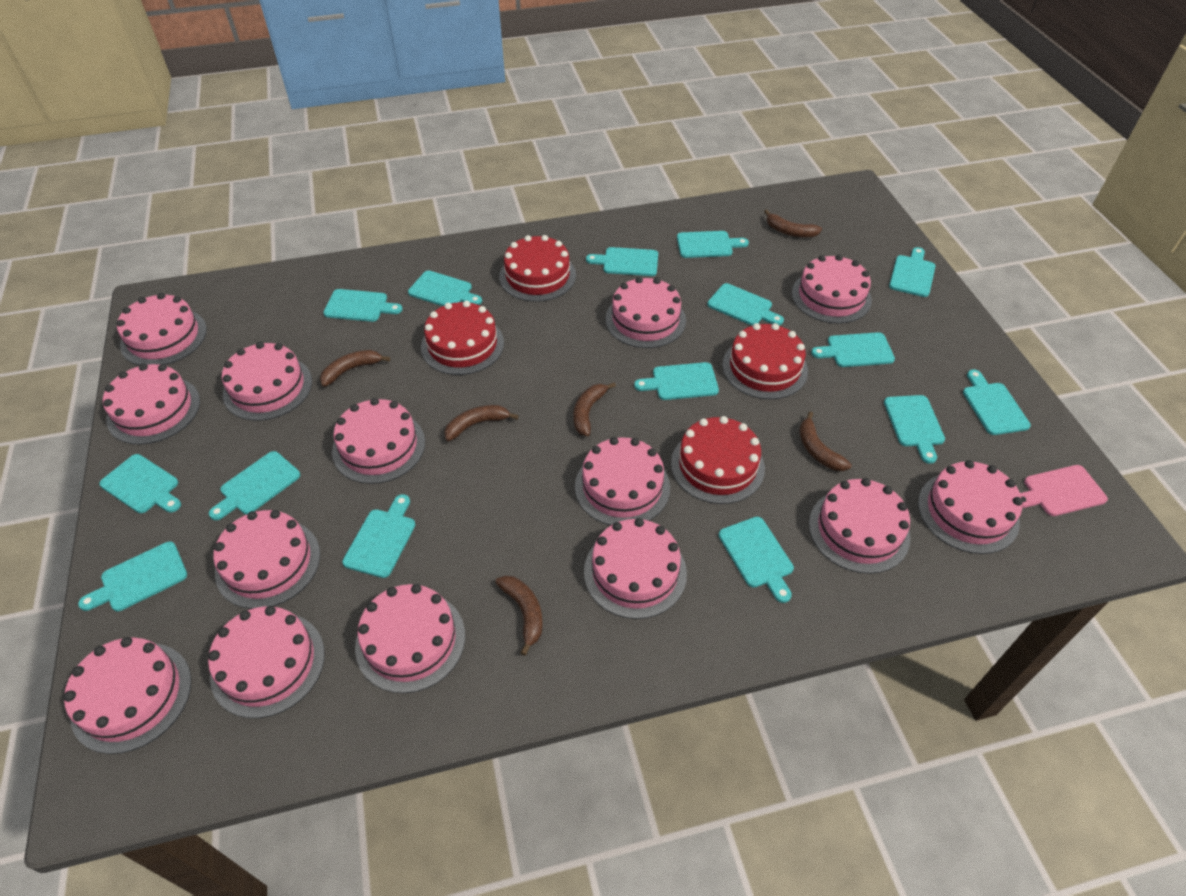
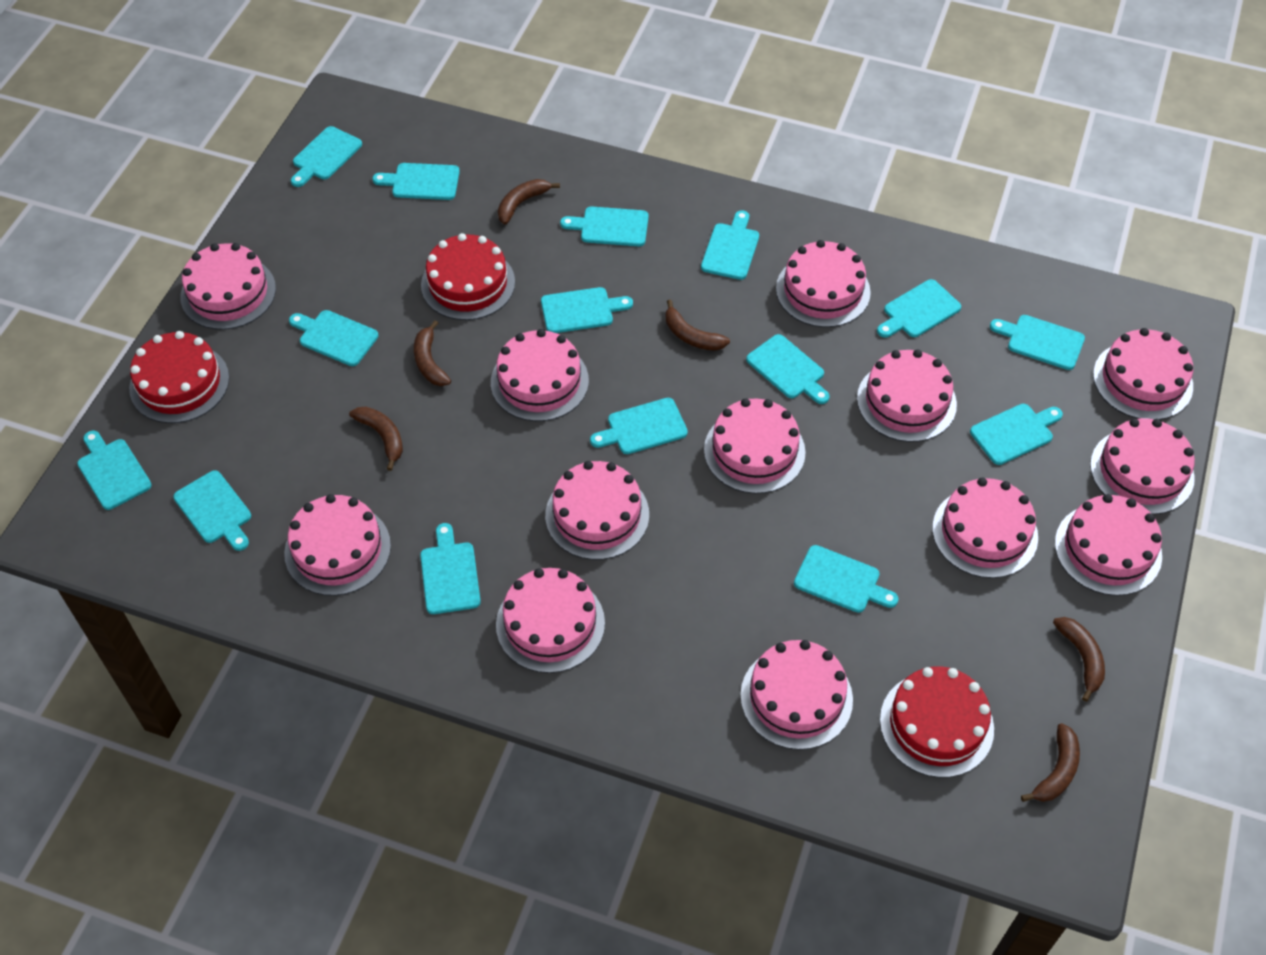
pink cake: [64,637,191,754] [103,364,200,445] [117,293,207,365] [208,606,325,718] [213,510,320,609] [222,342,312,421] [332,398,425,484] [355,584,465,693] [575,437,670,525] [584,518,687,619] [606,277,686,348] [792,255,872,323] [809,478,910,574] [918,460,1023,554] = 14 -> [181,243,276,330] [284,494,391,596] [491,329,589,421] [496,568,605,673] [545,461,649,560] [704,398,806,494] [740,640,853,750] [776,240,871,327] [857,349,957,442] [932,478,1038,578] [1055,494,1162,596] [1090,418,1195,515] [1093,328,1193,420] = 13
pink cutting board: [1020,465,1108,516] = 1 -> none = 0
red cake: [421,301,504,375] [499,235,576,302] [671,416,765,504] [722,323,808,399] = 4 -> [129,331,229,423] [421,233,515,320] [880,666,994,778] = 3

